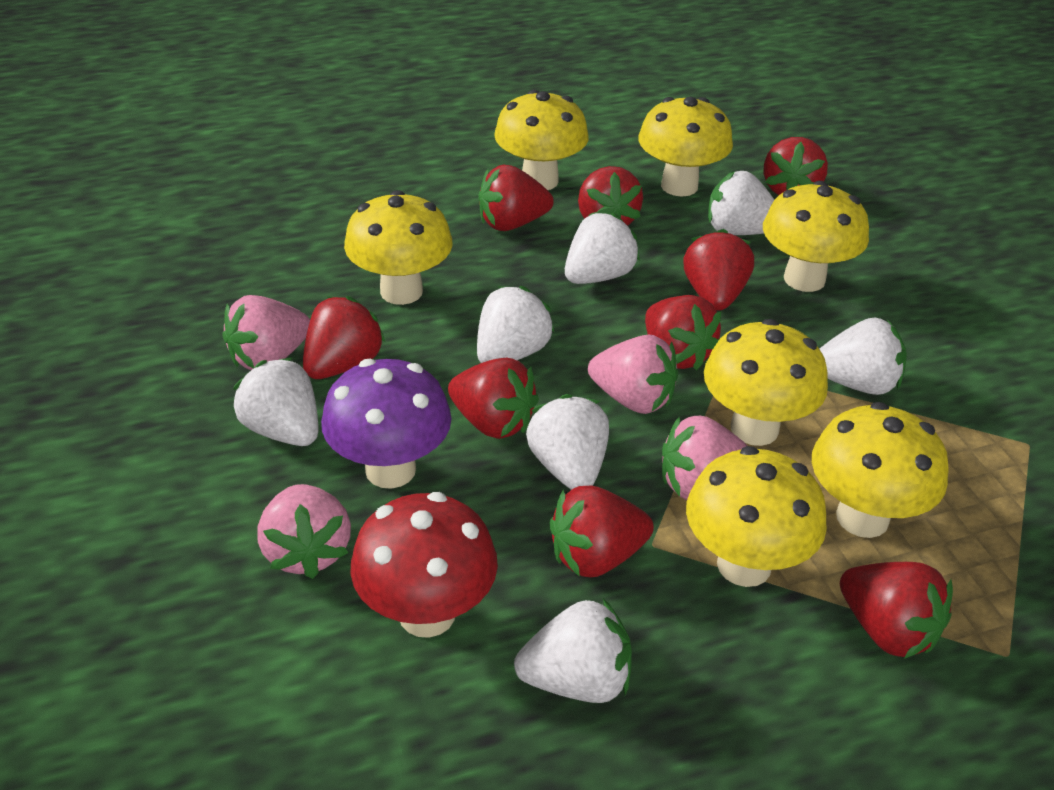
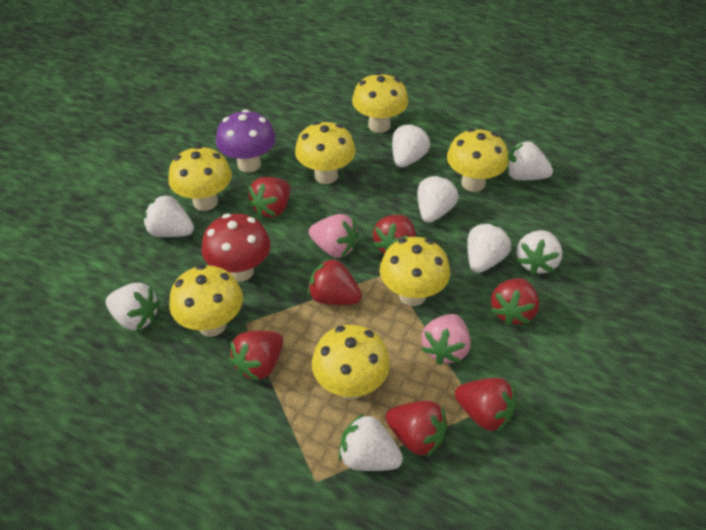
pink strawberry: [223,295,310,370] [257,484,351,579] [588,335,678,414] [662,416,748,500] = 4 -> [309,214,359,258] [421,314,471,365] = 2
red strawberry: [303,296,385,379] [448,358,539,439] [478,165,554,231] [549,485,654,577] [578,166,643,226] [645,295,721,370] [683,229,754,311] [763,137,828,195] [840,562,953,659] = 9 -> [229,331,283,381] [248,177,290,218] [308,258,362,305] [373,215,416,254] [386,401,448,457] [455,378,516,432] [491,278,539,326] = 7
white strawberry: [233,358,318,446] [477,286,554,363] [514,599,632,703] [526,394,609,490] [565,213,640,284] [708,171,774,235] [820,318,907,395] = 7 -> [106,283,160,330] [144,194,194,237] [339,413,403,471] [392,124,430,168] [417,175,459,223] [467,223,511,273] [507,141,553,180] [516,230,563,275] = 8

